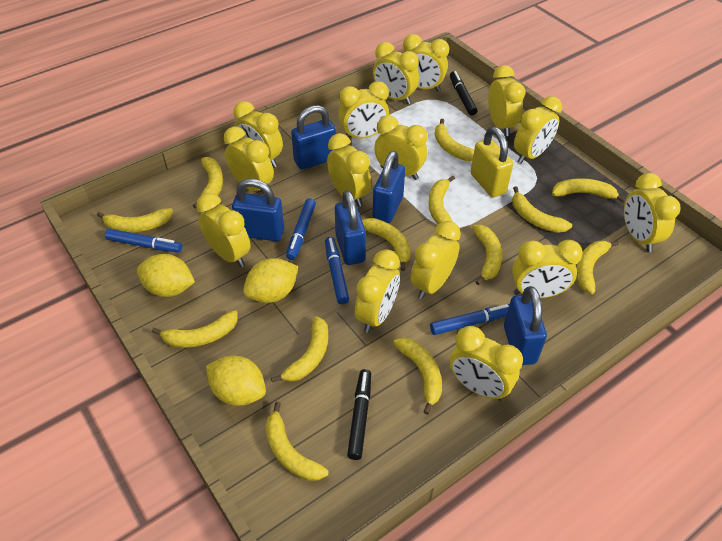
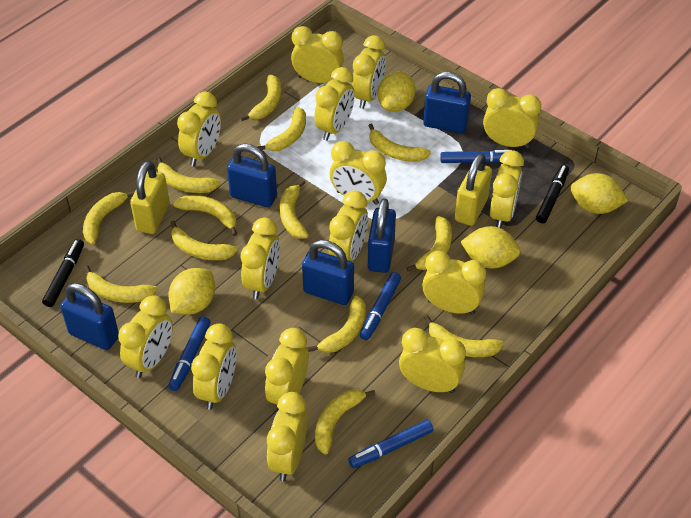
yellow lemon: [137,254,195,297] [206,355,266,406] [243,258,298,303] = 3 -> [168,268,215,315] [378,72,416,112] [461,226,521,268] [570,173,628,214] = 4
yellow padlock: [471,127,513,197] = 1 -> [130,161,170,234] [455,153,492,226] = 2

